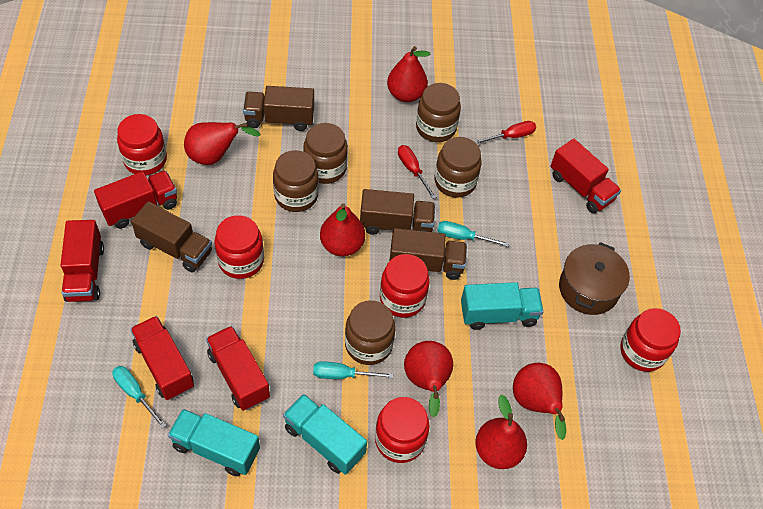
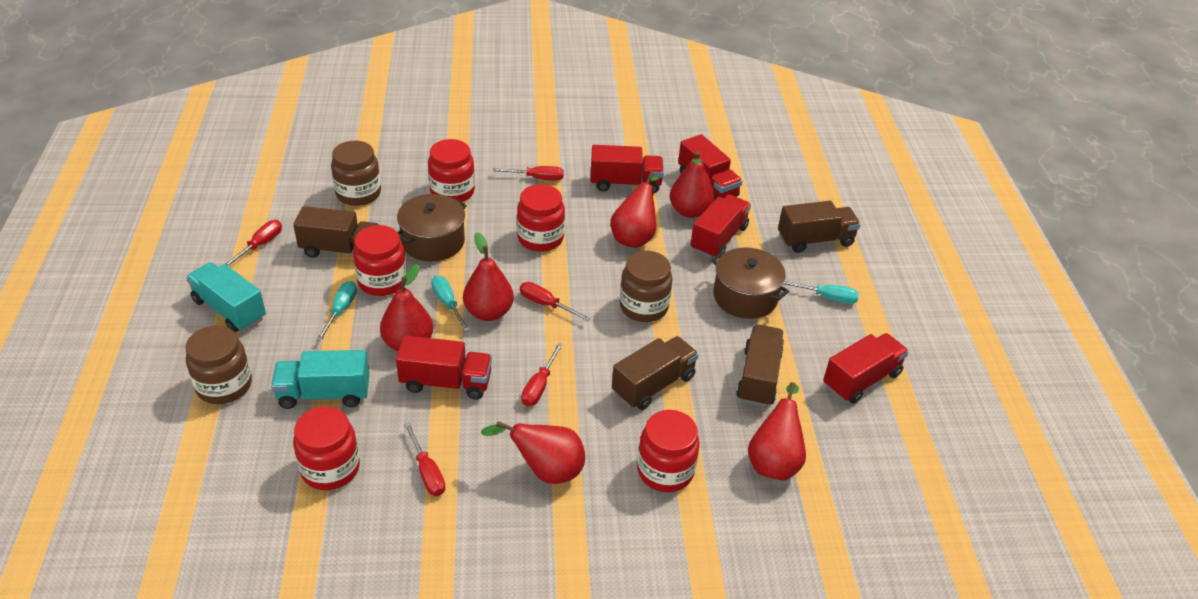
brown jar: [273,150,319,212] [303,123,348,184] [345,300,395,365] [416,83,461,142] [434,137,482,198] = 5 -> [185,325,252,404] [331,141,381,206] [620,251,673,322] = 3
brown pot: [559,242,630,315] = 1 -> [397,194,467,262] [711,247,789,319] = 2
red screwdriver: [398,145,436,199] [474,121,536,144] = 2 -> [226,220,282,266] [404,423,445,496] [493,166,564,181] [520,282,590,321] [521,343,563,406] = 5
turquoise truck: [168,409,260,476] [283,394,367,475] [461,282,544,330] = 3 -> [186,262,266,332] [271,350,370,409] = 2

